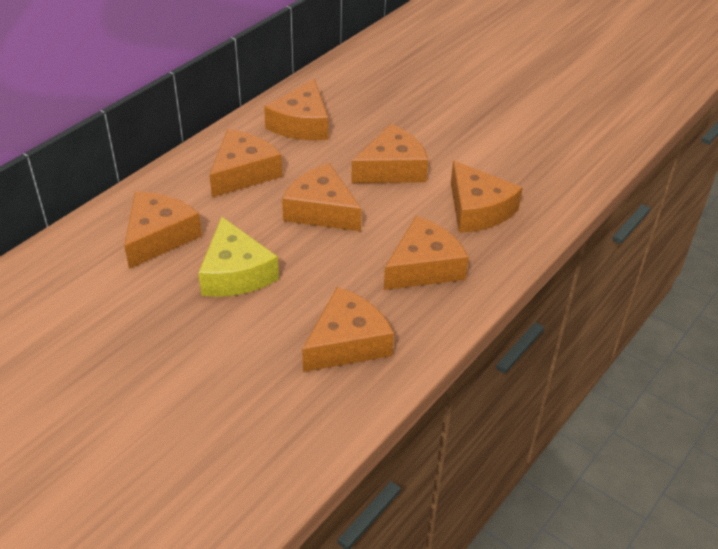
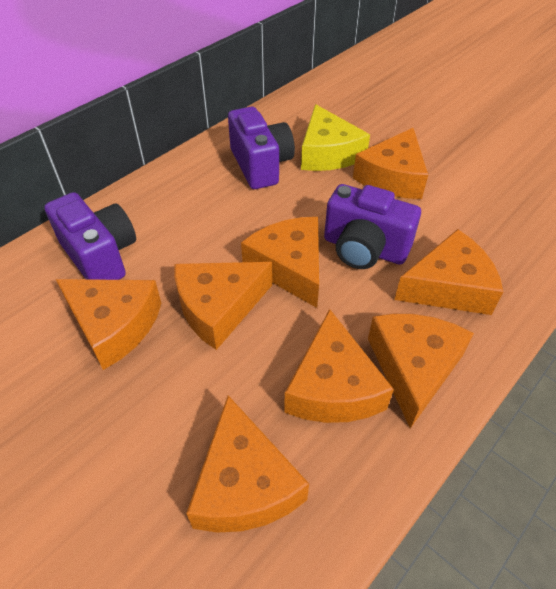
purple camera: none = 0 -> [44,192,136,280] [228,107,295,189] [324,184,421,269] = 3

